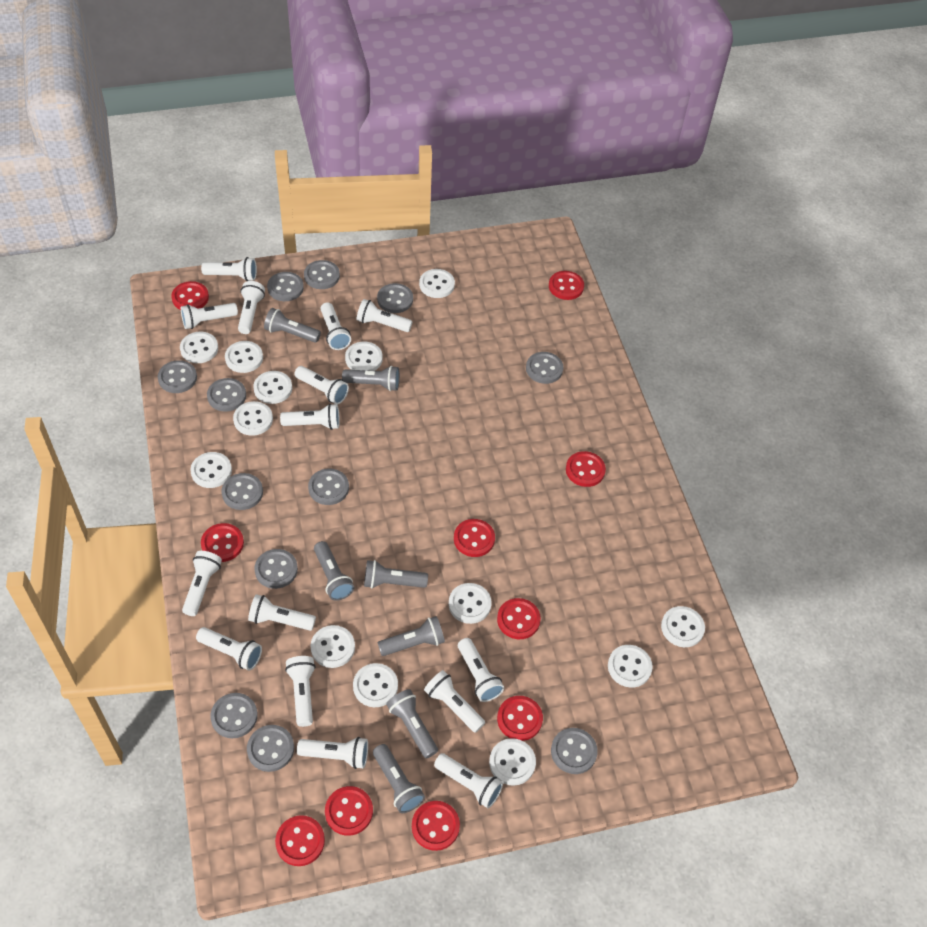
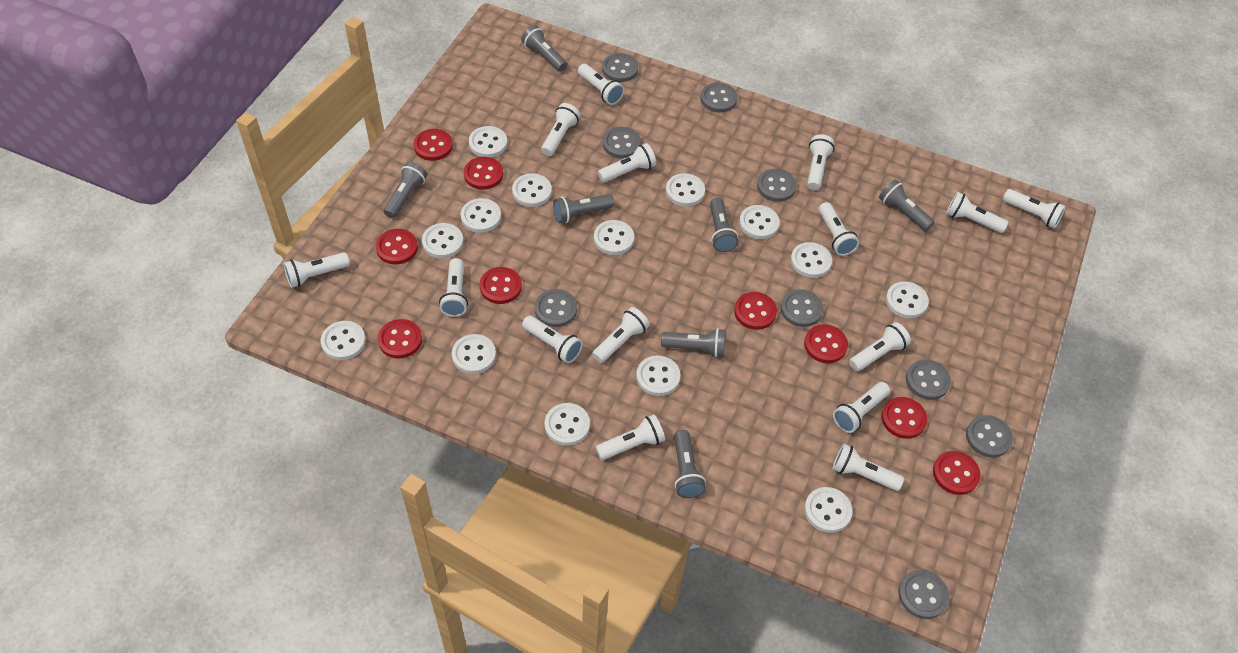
grey button: [158,360,197,393] [207,378,246,412] [210,693,258,739] [222,473,263,510] [247,725,294,772] [254,549,298,589] [267,272,304,301] [304,260,340,289] [308,469,349,505] [377,283,413,313] [526,352,563,384] [551,728,598,774] = 12 -> [535,289,577,327] [602,53,638,82] [603,127,641,158] [700,83,738,113] [757,169,797,202] [781,289,823,327] [898,570,949,619] [906,360,951,400] [966,415,1013,458] = 9
red button: [171,281,209,310] [201,523,244,562] [275,815,325,866] [325,786,373,836] [412,801,460,851] [454,519,495,557] [497,598,541,639] [497,696,543,741] [549,271,584,300] [566,451,606,487] = 10 -> [376,229,418,265] [378,319,422,358] [414,129,453,161] [464,157,503,190] [480,267,522,304] [734,292,777,330] [804,324,848,363] [881,397,927,439] [933,451,981,495] = 9
white button: [180,332,218,363] [190,452,232,488] [225,341,263,373] [233,401,273,436] [253,371,292,404] [310,625,355,668] [345,342,383,371] [353,663,398,707] [419,269,455,298] [449,583,492,624] [489,738,536,786] [608,645,653,688] [661,606,705,647] = 13 -> [321,321,366,360] [422,223,463,258] [452,334,496,374] [461,198,501,233] [469,126,507,158] [512,173,552,207] [545,403,590,446] [594,220,634,255] [636,355,681,396] [666,173,705,207] [739,205,780,239] [791,242,832,278] [804,487,852,533] [886,281,929,319] = 14

